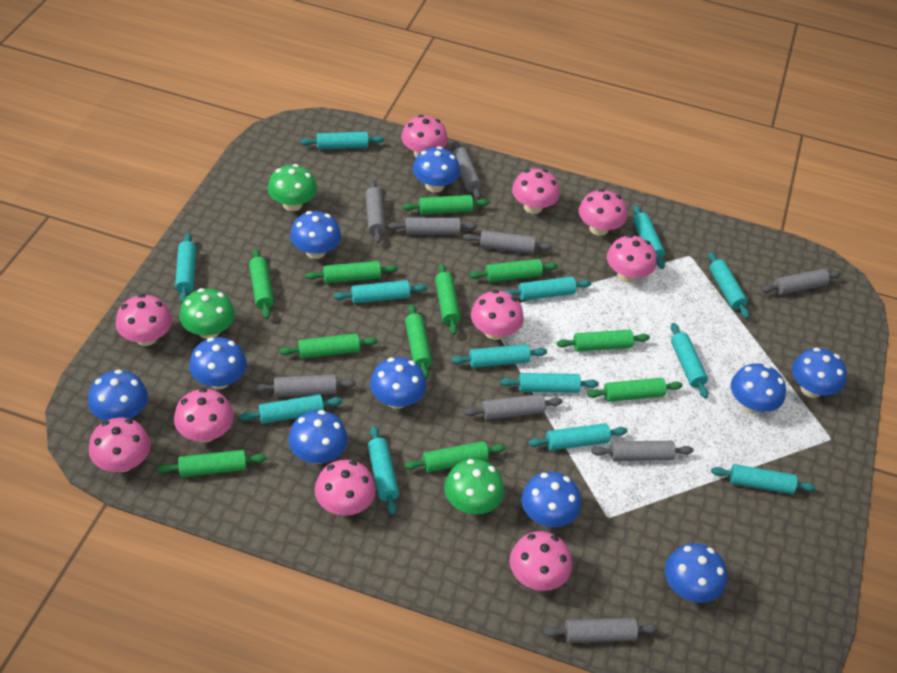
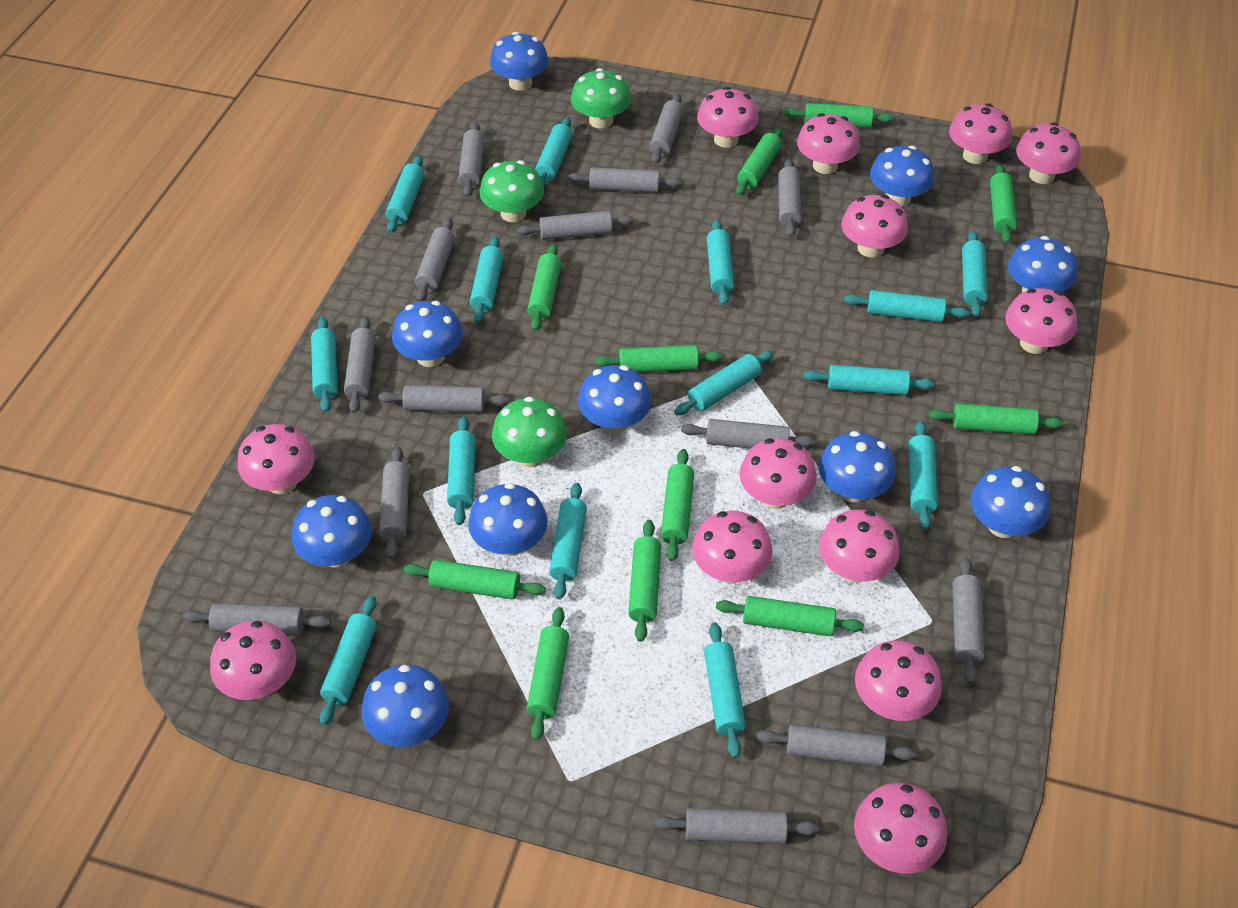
grey rolling pin: [254,375,356,397] [365,180,386,243] [388,217,477,235] [453,141,481,199] [463,230,552,254] [464,394,563,420] [543,618,658,643] [592,441,693,461] [761,269,841,295] = 9 -> [183,603,331,635] [344,317,376,413] [378,385,509,412] [379,446,410,559] [415,218,455,302] [458,122,485,197] [517,211,634,240] [568,168,682,193] [650,94,684,164] [654,808,819,844] [681,419,815,449] [757,724,916,766] [778,158,802,237] [952,557,985,684] = 14
pink mushroom: [89,418,151,472] [116,294,172,346] [174,388,234,443] [315,460,376,516] [401,115,448,157] [471,290,524,340] [510,531,572,591] [512,169,560,214] [579,189,627,236] [607,235,657,283] = 10 -> [210,621,296,700] [238,424,315,494] [692,511,772,584] [697,87,758,148] [739,438,817,509] [797,113,860,174] [819,510,899,583] [841,195,908,258] [854,783,947,874] [855,640,942,721] [949,103,1012,164] [1005,288,1077,354] [1016,122,1081,184] = 13
turquoise rolling pin: [175,233,196,303] [240,394,342,424] [300,132,384,150] [334,280,427,304] [368,426,399,515] [452,344,547,368] [500,373,599,393] [504,277,591,301] [528,423,627,450] [633,205,665,269] [671,323,708,398] [708,252,749,319] [711,464,816,494] = 13 -> [311,317,338,412] [320,596,377,726] [386,156,424,233] [447,416,476,525] [470,236,503,323] [535,117,573,187] [549,483,587,599] [674,350,774,415] [704,622,746,758] [707,220,734,305] [804,365,934,395] [844,290,969,322] [908,421,938,530] [962,231,988,317] = 14

